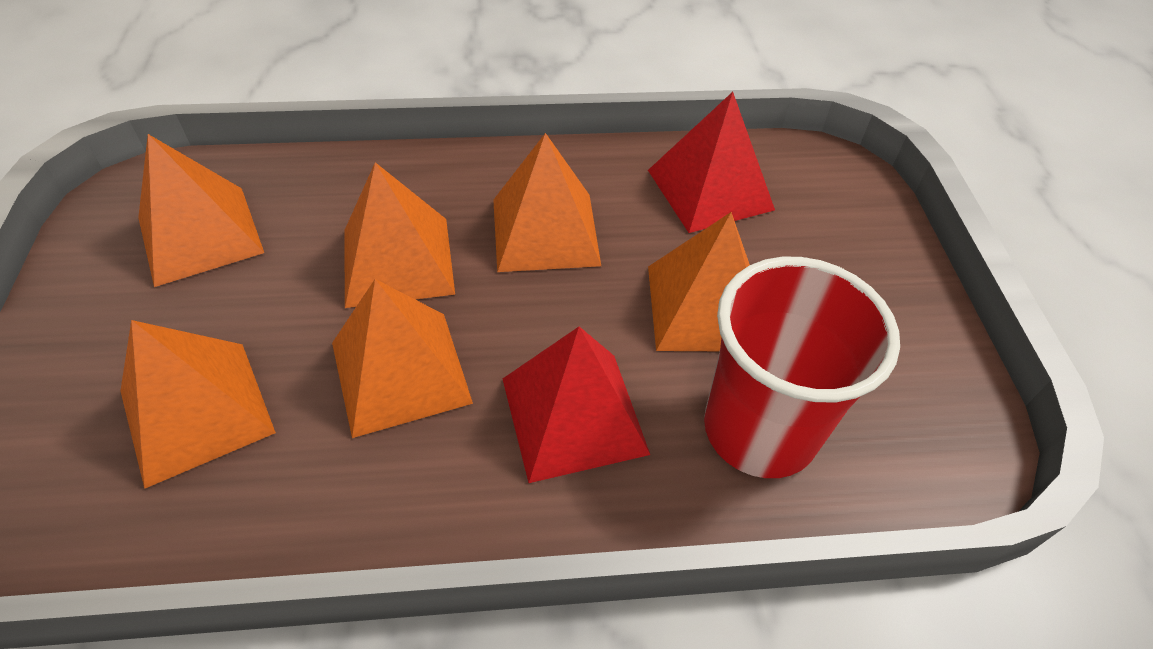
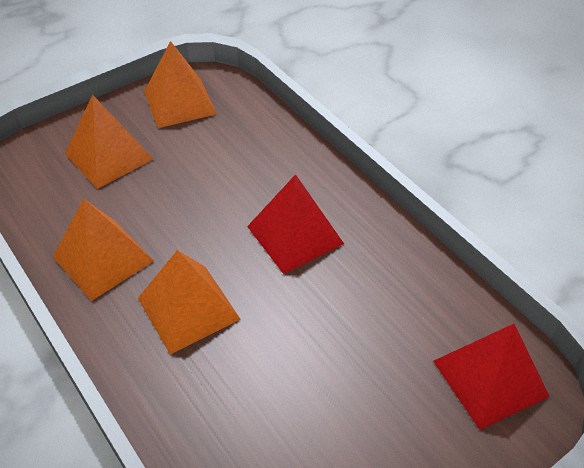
orange pyramid: [120,320,276,489] [138,134,264,287] [332,279,473,438] [344,162,455,308] [493,133,601,272] [648,212,750,351] = 6 -> [53,199,154,301] [65,94,153,189] [138,250,241,355] [144,41,217,128] = 4
red cup: [704,257,900,478] = 1 -> none = 0

